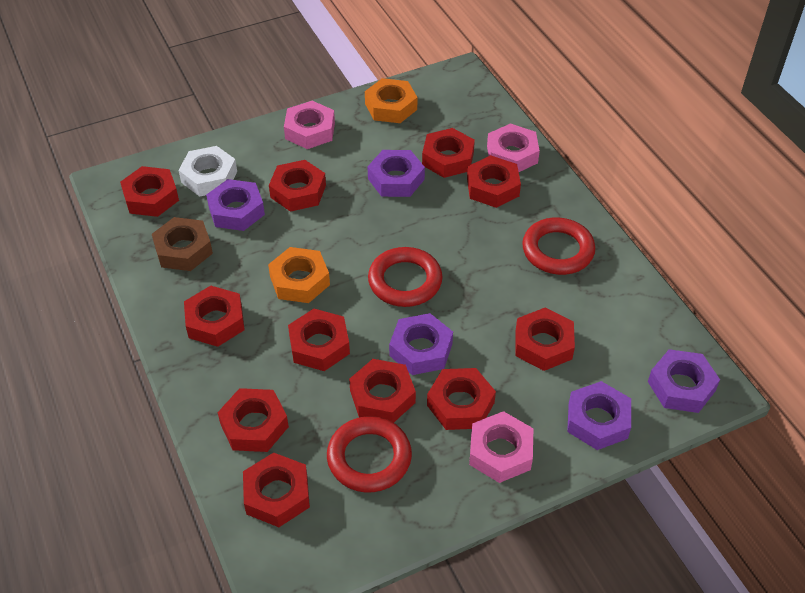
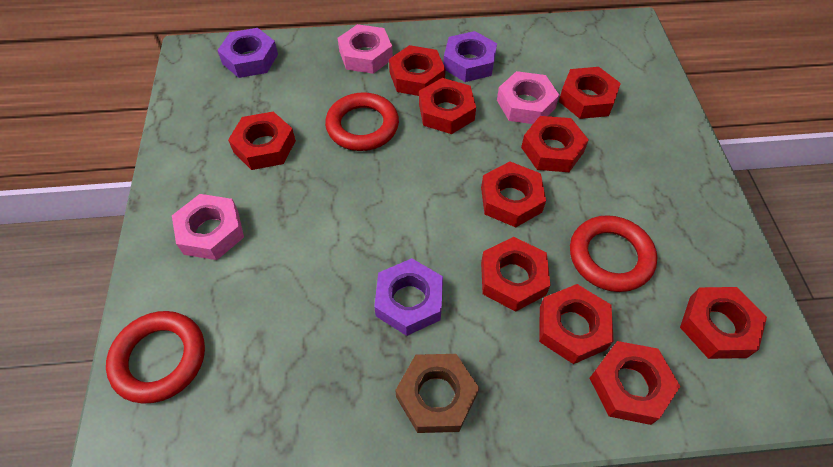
orange nut: [268,247,330,303] [365,78,417,123] = 2 -> none = 0
purple nut: [206,179,265,231] [367,150,425,197] [389,313,453,375] [567,381,631,450] [648,349,720,413] = 5 -> [217,28,278,78] [374,258,443,336] [443,31,497,82] = 3
red nut: [120,166,179,217] [184,286,245,347] [218,388,289,452] [243,453,310,527] [269,160,326,212] [288,309,350,371] [349,359,416,423] [422,128,475,178] [427,368,496,430] [467,155,521,208] [515,307,575,371] = 11 -> [228,112,296,170] [389,45,445,96] [419,78,476,134] [481,161,546,227] [481,237,551,312] [521,116,589,172] [539,284,614,364] [559,67,621,119] [590,341,681,425] [680,287,767,359] = 10
white nut: [178,146,237,197] = 1 -> none = 0

